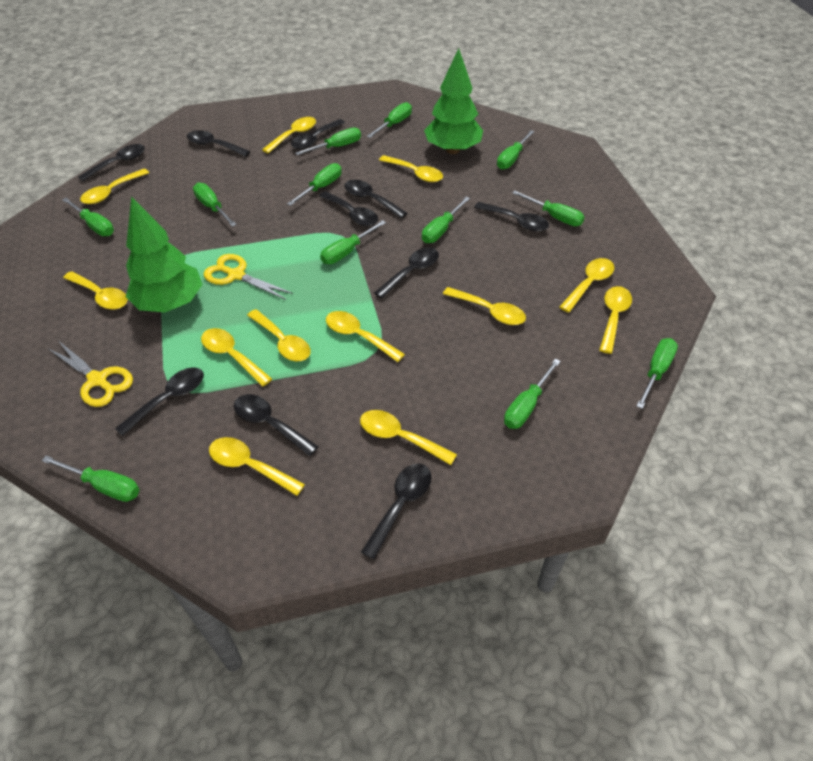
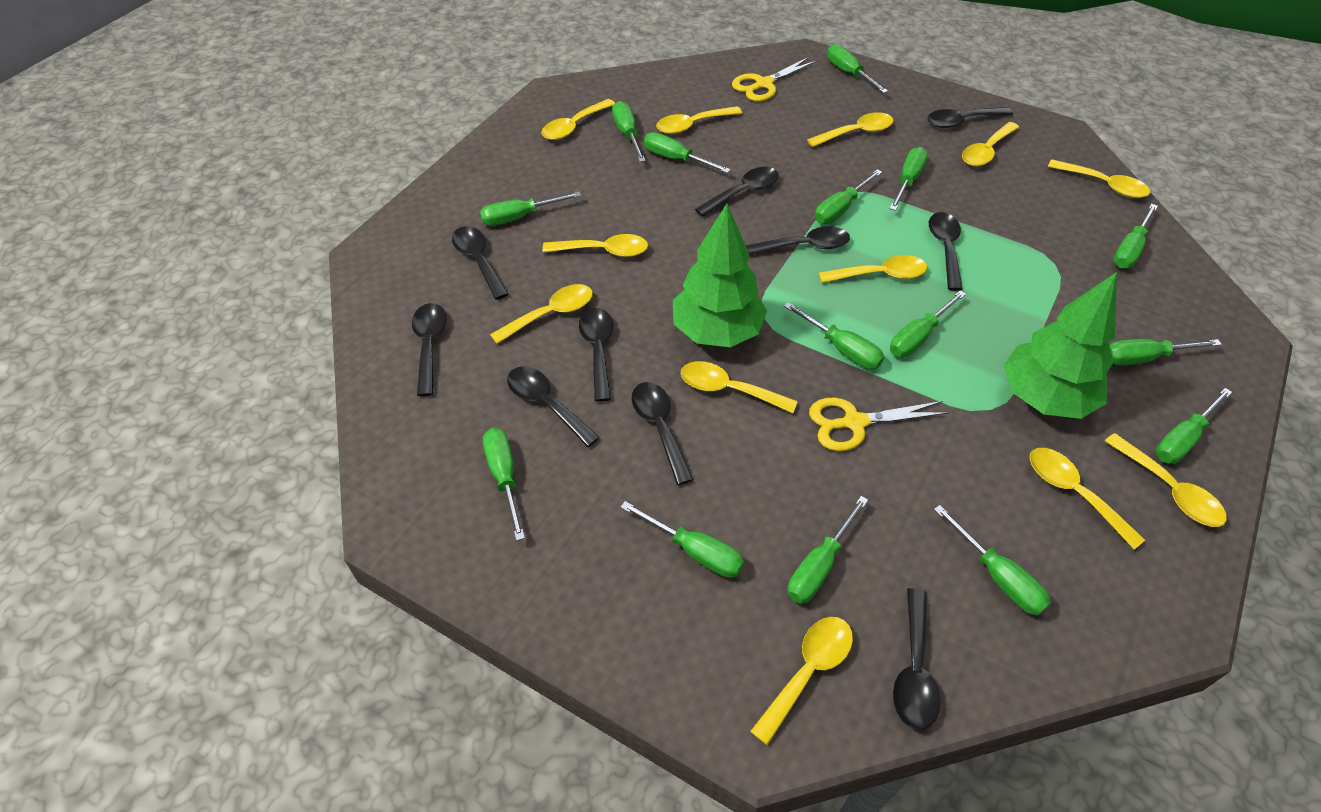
green screwdriver: [41,456,139,502] [62,198,114,236] [193,183,237,227] [287,163,342,206] [295,127,361,155] [320,220,386,264] [366,102,412,138] [422,197,470,243] [497,130,535,170] [504,358,561,429] [512,191,585,226] [636,338,678,409] = 12 -> [480,192,581,226] [483,428,525,541] [612,101,646,162] [620,501,744,578] [644,132,731,173] [784,302,884,369] [788,496,868,604] [815,169,882,224] [827,44,888,93] [890,147,928,211] [890,290,966,357] [934,505,1051,616] [1110,339,1222,366] [1113,204,1158,268] [1156,388,1232,464] = 15

